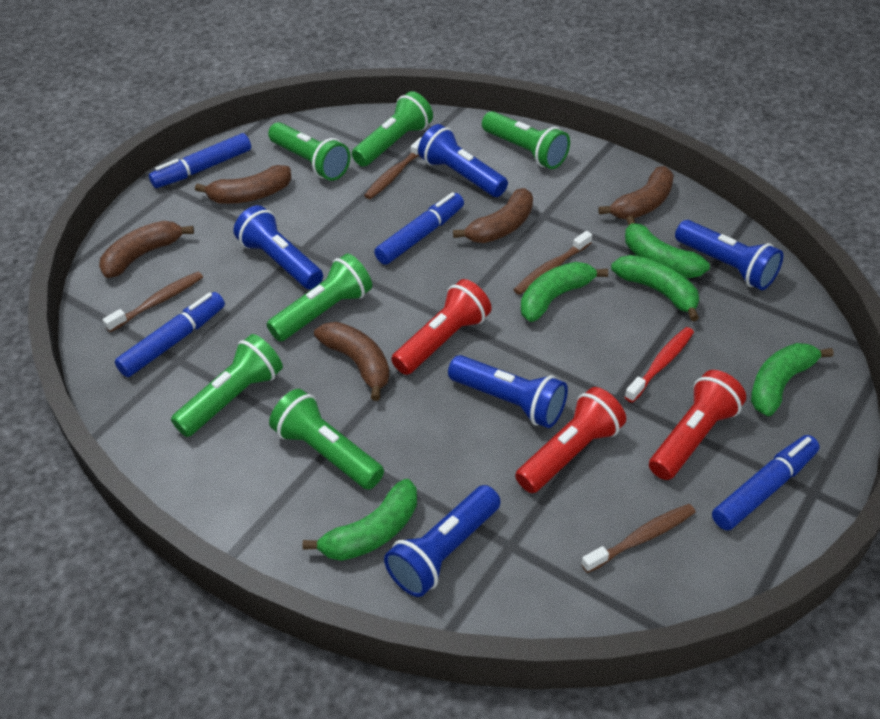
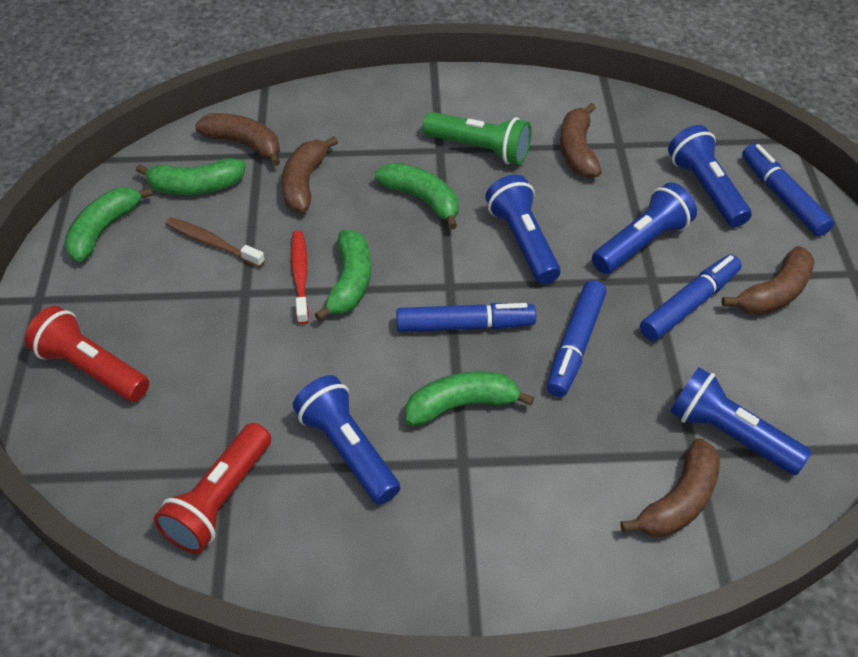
brown toothbrush: [102,272,203,332] [364,137,422,199] [513,231,592,295] [581,504,696,573] = 4 -> [165,217,265,267] = 1
green flashlight: [171,334,283,437] [267,254,372,341] [268,122,351,181] [269,389,384,490] [352,91,433,167] [482,111,570,169] = 6 -> [423,112,531,165] = 1
red flashlight: [391,279,491,375] [515,387,626,493] [649,370,746,480] = 3 -> [25,306,149,402] [154,423,271,554] = 2

